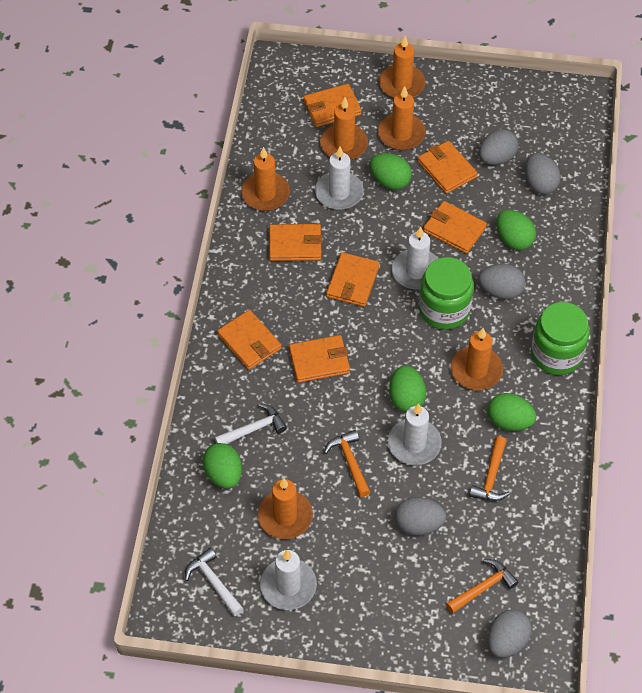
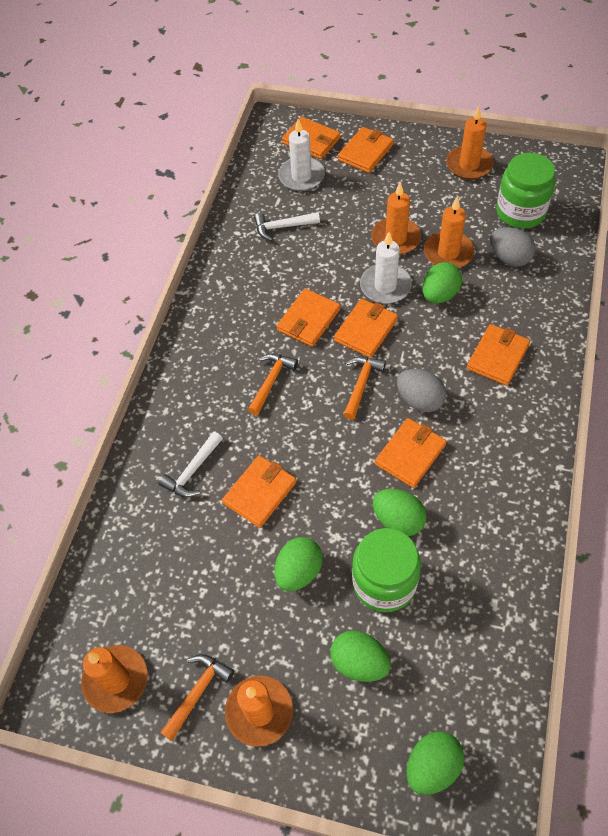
grey egg: [395,497,446,536] [478,264,525,299] [479,129,518,165] [487,610,532,658] [525,153,561,195] = 5 -> [397,369,446,412] [490,227,536,267] = 2
orange candle: [241,147,290,211] [258,478,313,539] [320,98,368,160] [378,86,426,150] [379,36,425,98] [451,328,503,390] = 6 -> [81,645,148,713] [225,676,293,747] [371,182,421,255] [424,196,475,268] [446,106,494,179] = 5
white candle: [260,550,317,610] [315,147,364,210] [388,403,442,465] [392,226,438,290] = 4 -> [278,119,325,191] [360,232,412,304] = 2

